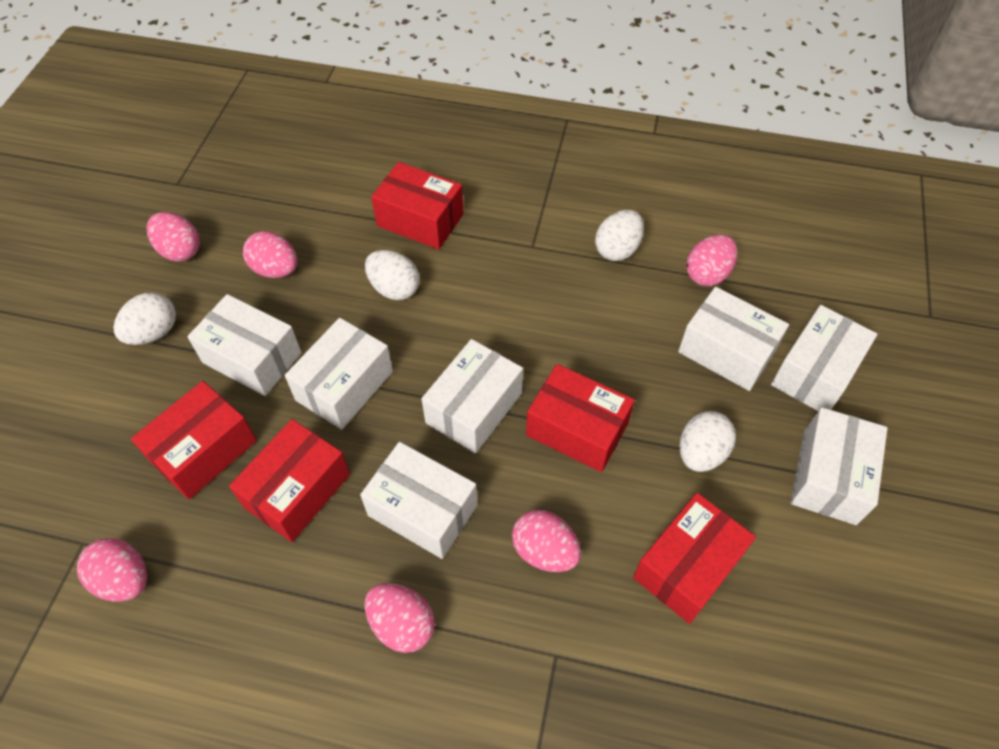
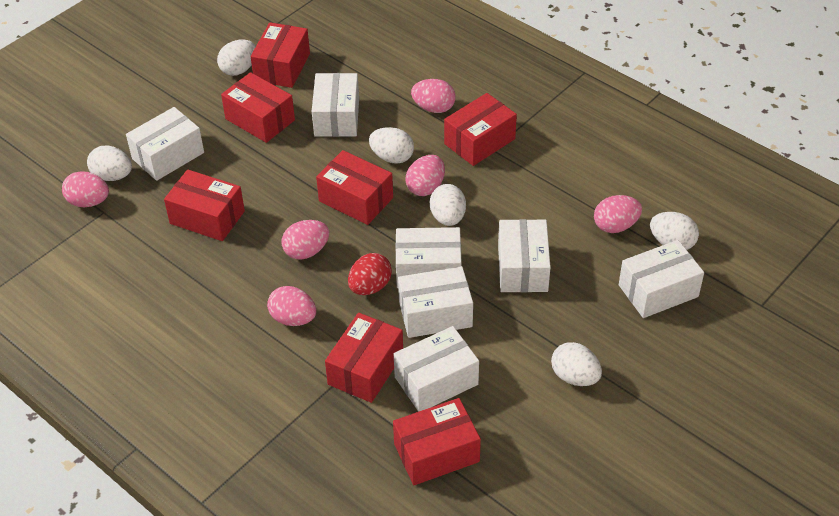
red box: [131,381,257,499] [229,419,350,542] [371,162,464,249] [526,364,635,472] [633,493,756,624] = 5 -> [164,169,245,241] [221,72,295,143] [251,22,310,88] [316,150,393,225] [325,312,403,403] [393,398,481,485] [444,93,517,166] = 7
red egg: none = 0 -> [348,253,392,295] = 1
white egg: [113,292,176,345] [365,250,420,300] [595,210,644,261] [680,411,736,472] = 4 -> [87,146,132,181] [217,39,256,76] [369,127,414,164] [430,184,466,226] [551,342,602,386] [650,212,699,250] = 6

